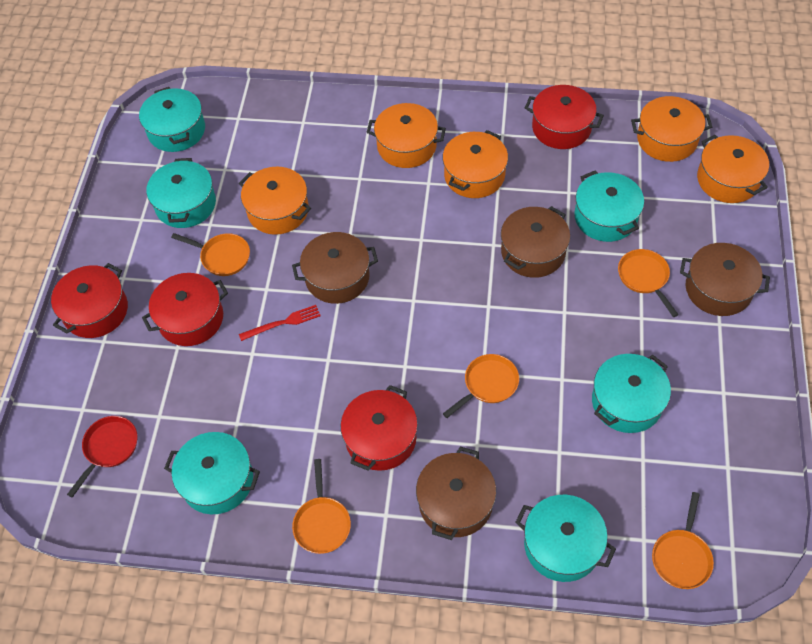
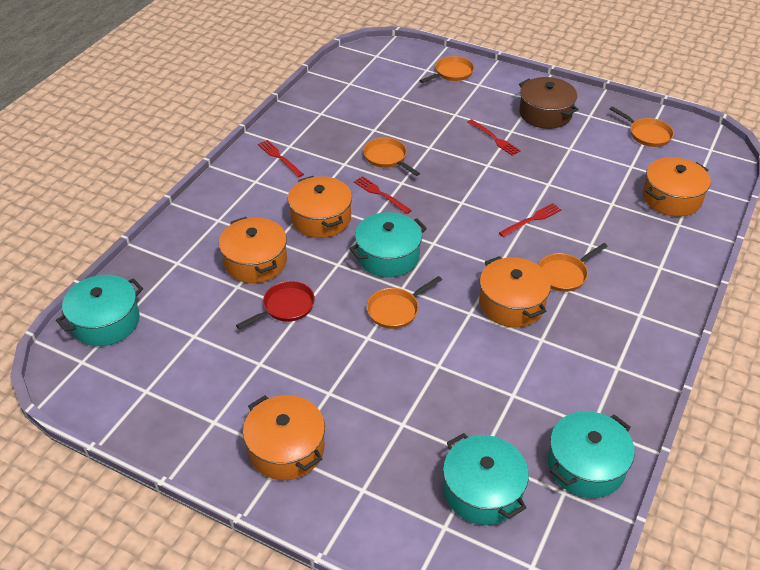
brown pot: [292,232,378,304] [416,447,496,540] [501,206,570,278] [680,243,770,316] = 4 -> [519,77,579,129] = 1
red fork: [239,305,321,341] = 1 -> [258,140,304,178] [354,176,412,214] [468,119,521,156] [499,203,561,237] = 4
red pot: [51,263,128,338] [142,273,228,346] [341,385,418,471] [525,85,604,149] = 4 -> none = 0
turquoise pot: [139,87,205,152] [146,158,216,228] [164,432,260,514] [515,495,616,582] [574,171,644,242] [592,354,671,433] = 6 -> [56,275,143,346] [349,212,427,277] [443,433,529,525] [548,411,635,498] = 4

